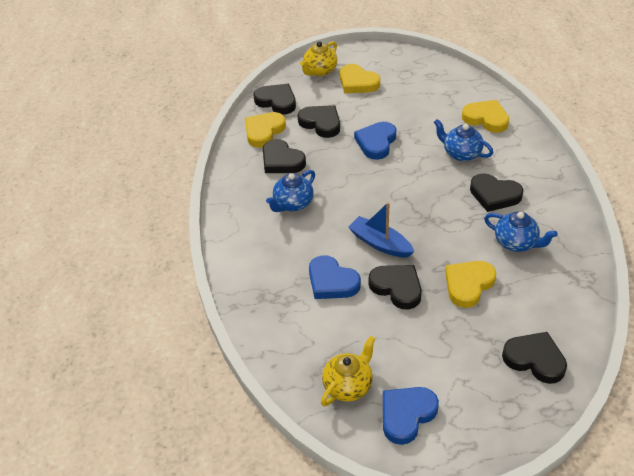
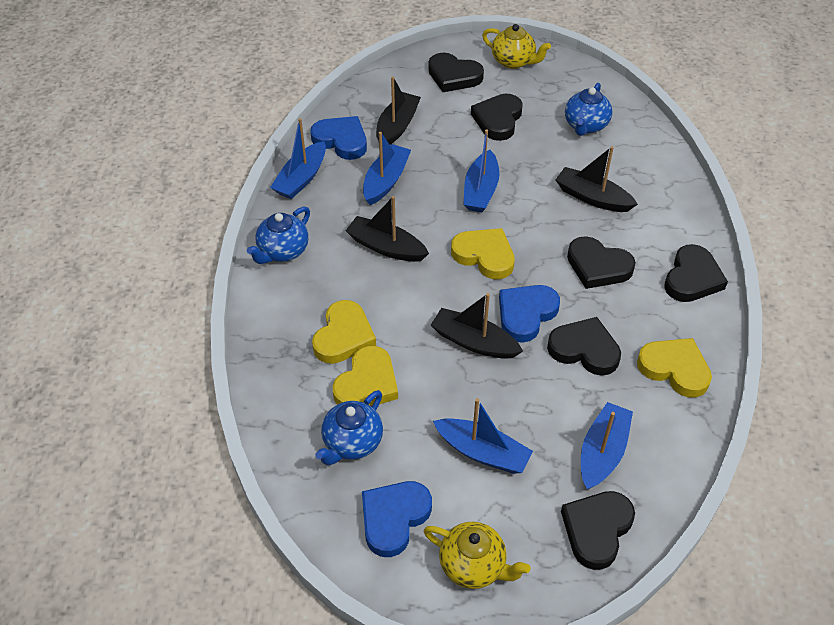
black boat: none = 0 -> [345,196,429,262] [376,76,421,145] [431,293,523,359] [555,146,638,212] = 4
blue boat: [348,202,414,258] = 1 -> [270,118,326,199] [363,132,411,205] [433,398,533,474] [463,129,500,212] [581,402,633,490] = 5

